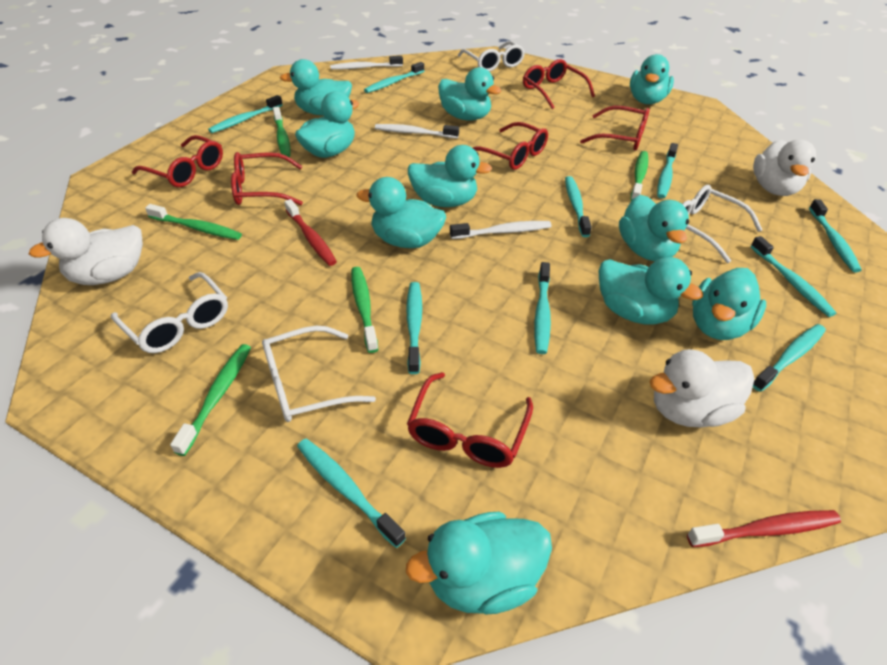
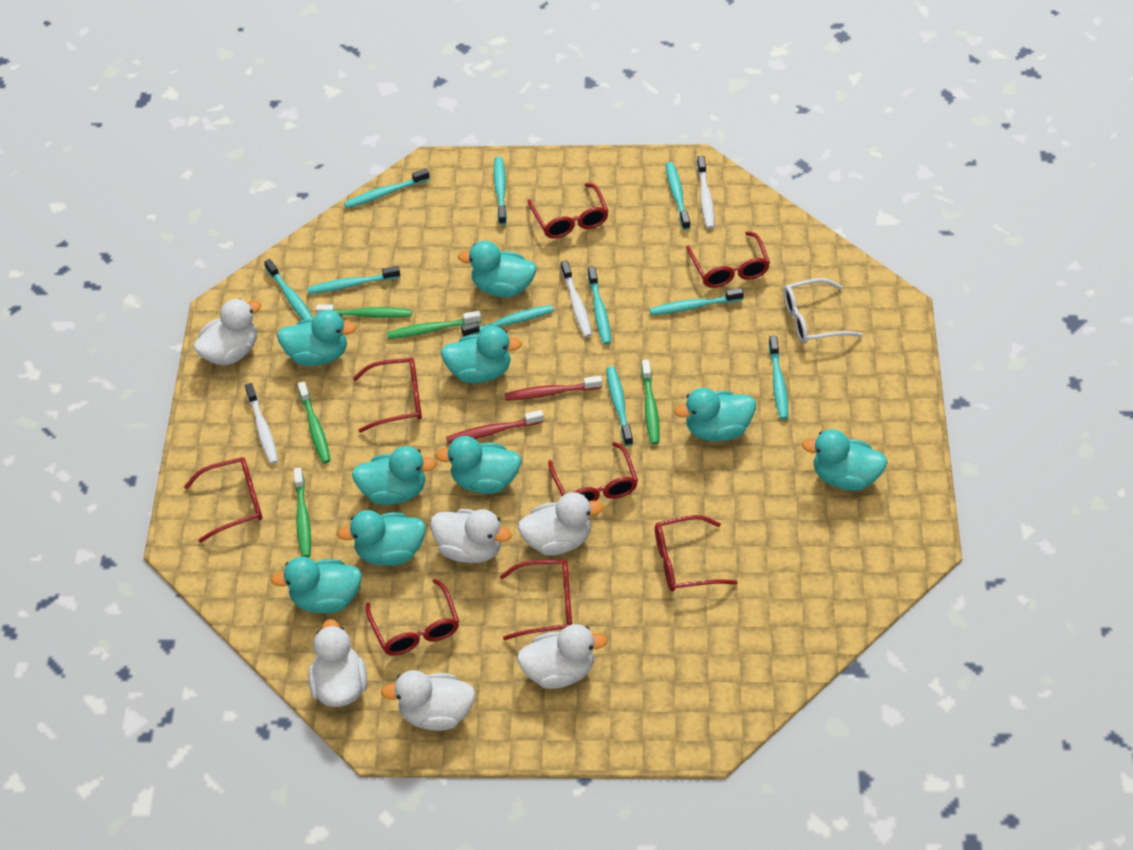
red glasses: [132,135,223,187] [231,152,303,205] [407,372,533,468] [473,122,548,170] [523,59,595,109] [580,106,650,151] = 6 -> [184,457,262,543] [353,358,422,433] [366,579,459,655] [500,560,572,640] [527,183,609,239] [548,442,638,501] [655,515,738,592] [686,231,770,288] = 8
turquoise duck: [280,59,352,115] [295,91,359,158] [357,177,446,248] [406,512,552,614] [408,145,492,207] [438,67,501,120] [599,257,703,325] [619,195,689,261] [630,54,674,104] [692,268,766,340] = 10 -> [271,557,362,614] [277,310,357,366] [337,510,426,566] [352,446,437,505] [435,436,522,494] [441,326,522,383] [458,241,537,297] [674,388,756,441] [802,429,888,491] = 9
white duck: [29,218,143,285] [649,349,754,427] [753,140,816,196] = 3 -> [194,298,261,365] [308,619,367,707] [381,670,476,731] [430,509,512,563] [517,624,608,689] [518,492,604,556] = 6
white glasses: [111,272,228,353] [262,326,376,422] [458,41,525,72] [682,185,762,263] = 4 -> [784,278,863,344] = 1

